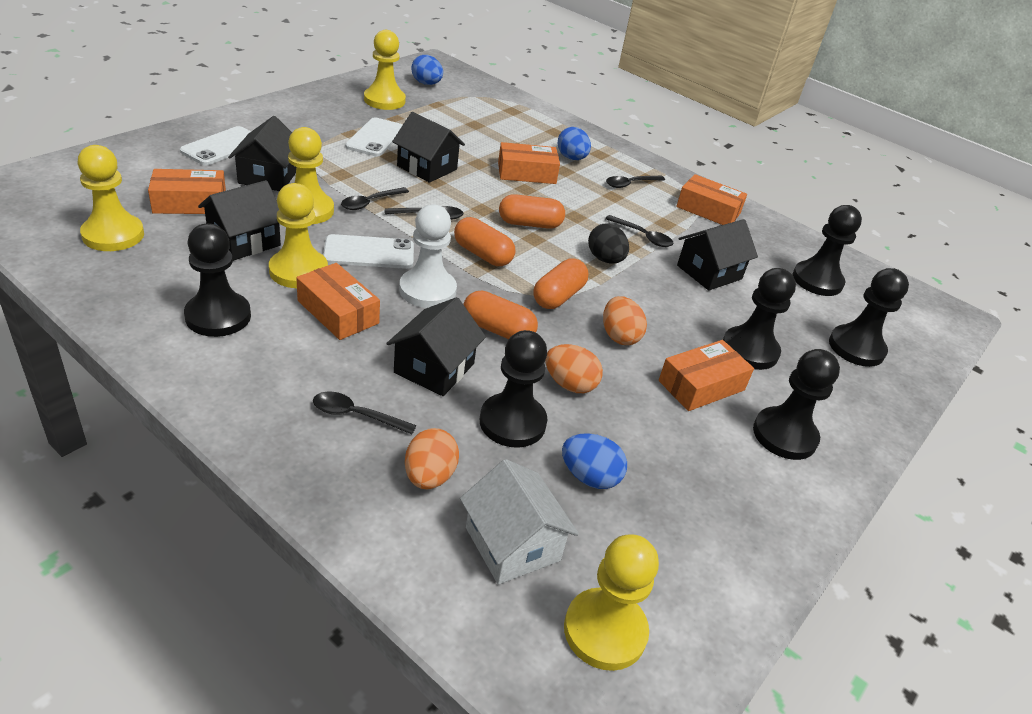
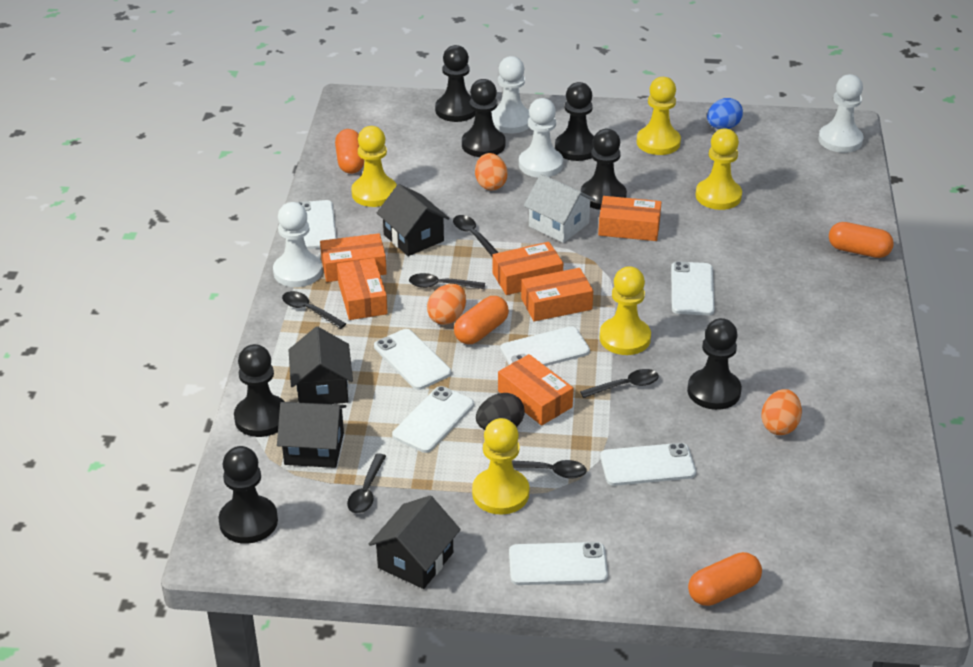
black house: [198,180,281,261] [228,116,296,191] [386,297,486,396] [392,112,465,183] [677,219,758,291] = 5 -> [277,402,346,468] [289,327,353,404] [369,496,461,589] [377,184,450,256] = 4
black pawn: [184,224,251,337] [480,330,547,448] [723,268,796,370] [753,349,840,460] [793,205,862,296] [829,268,909,367] = 6 -> [219,446,278,544] [234,344,285,437] [435,45,476,122] [462,79,505,157] [555,82,594,161] [581,129,627,210] [687,318,742,410] = 7
black spoon: [313,391,416,434] [341,187,409,210] [385,206,464,220] [605,215,674,247] [606,176,665,188] = 5 -> [282,291,346,329] [347,453,386,513] [409,273,485,289] [453,215,499,257] [512,460,587,479] [580,369,659,398] = 6
blue egg: [411,55,443,85] [558,127,591,160] [562,433,627,489] = 3 -> [707,98,743,129] = 1
orange box: [148,169,226,214] [296,263,380,340] [498,142,560,184] [659,340,754,411] [676,174,747,225] = 5 -> [320,233,387,282] [337,258,388,320] [493,242,563,295] [498,354,574,426] [521,268,593,321] [598,196,661,241] = 6
white pawn: [399,204,457,308] = 1 -> [273,202,322,287] [491,56,530,133] [519,98,563,177] [818,74,864,153] = 4
white phone: [180,126,251,165] [323,234,414,269] [345,117,403,156] = 3 -> [297,200,337,249] [374,329,451,390] [392,386,474,453] [500,326,590,366] [509,542,608,585] [600,443,696,486] [671,261,714,315] = 7

